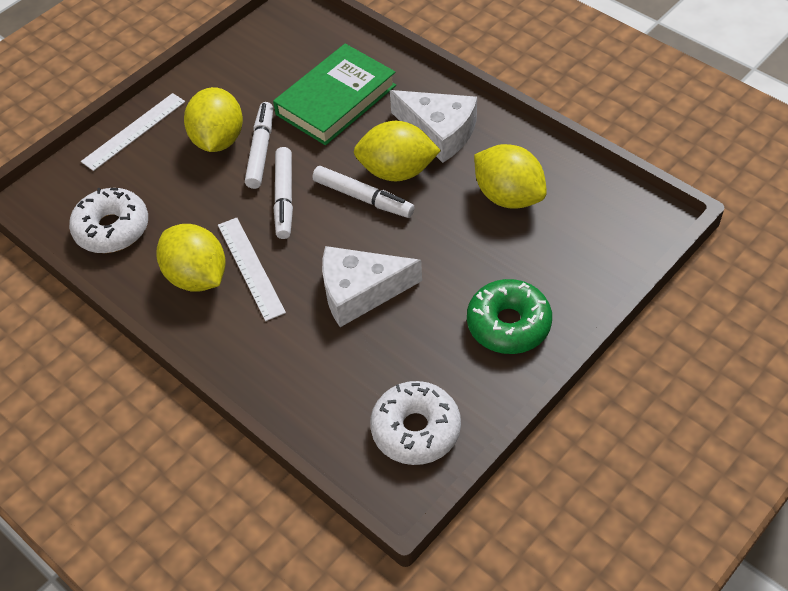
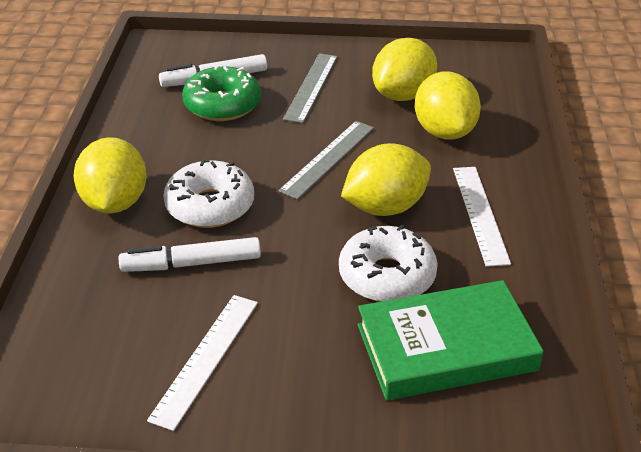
grey ruler: none = 0 -> [278,121,374,200] [283,53,338,123] = 2
white cheese: [322,246,422,327] [390,90,477,163] = 2 -> none = 0
white marker: [245,102,273,189] [274,147,293,239] [312,166,414,218] = 3 -> [119,237,261,272] [159,54,267,87] = 2

